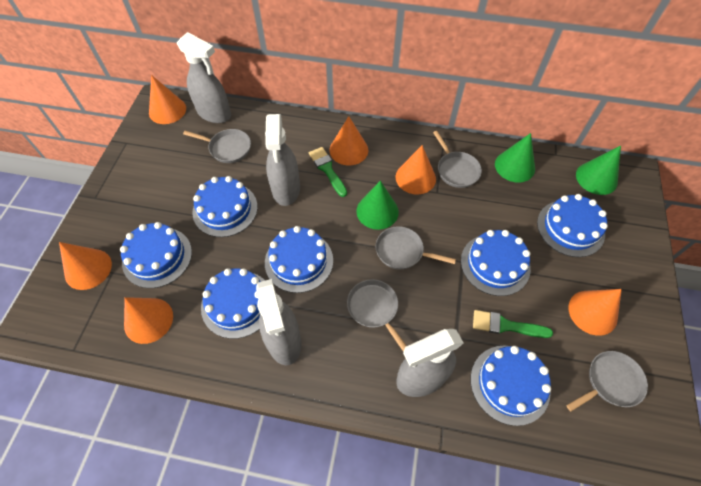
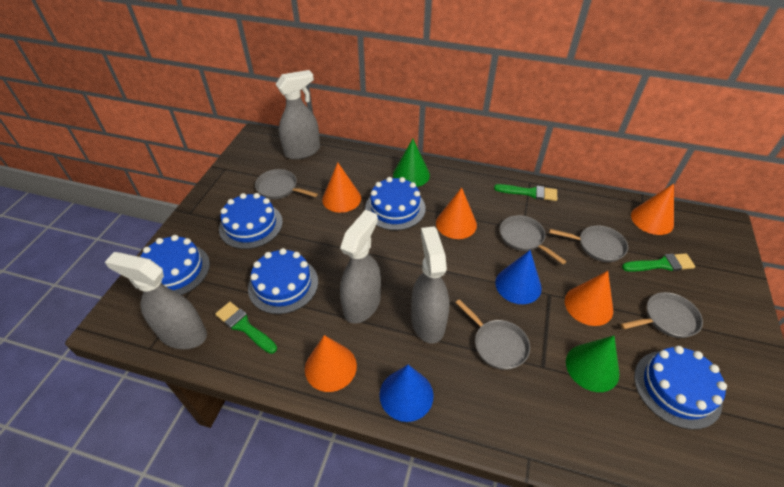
blue cake: [120,222,192,288] [192,176,258,237] [201,268,265,339] [265,226,333,293] [461,230,531,296] [471,346,551,426] [537,194,608,257] = 7 -> [140,235,210,295] [219,193,283,249] [248,248,318,314] [365,177,425,231] [634,346,727,430] = 5
blue cone: none = 0 -> [379,365,434,422] [495,250,542,304] = 2
green brush: [309,147,347,197] [473,310,553,338] = 2 -> [215,302,277,354] [494,184,557,201] [622,253,695,272] = 3
green cone: [356,180,399,230] [495,133,535,182] [576,146,621,195] = 3 -> [393,139,430,187] [566,335,620,392] = 2
orange cone: [59,242,112,290] [124,297,173,344] [149,75,186,124] [330,116,368,165] [396,145,436,194] [568,289,622,336] = 6 -> [305,335,357,392] [322,162,361,213] [436,187,477,239] [565,271,613,326] [631,183,674,235] = 5

